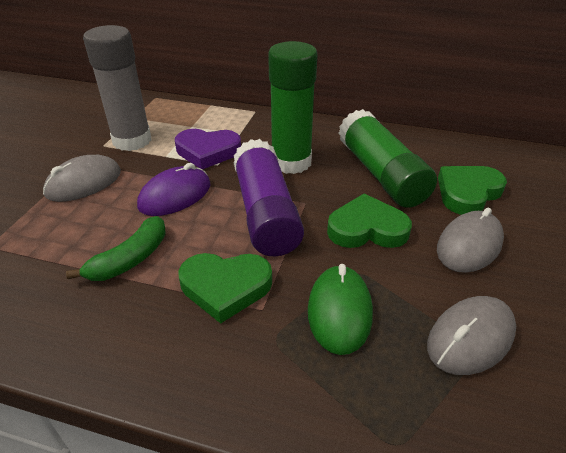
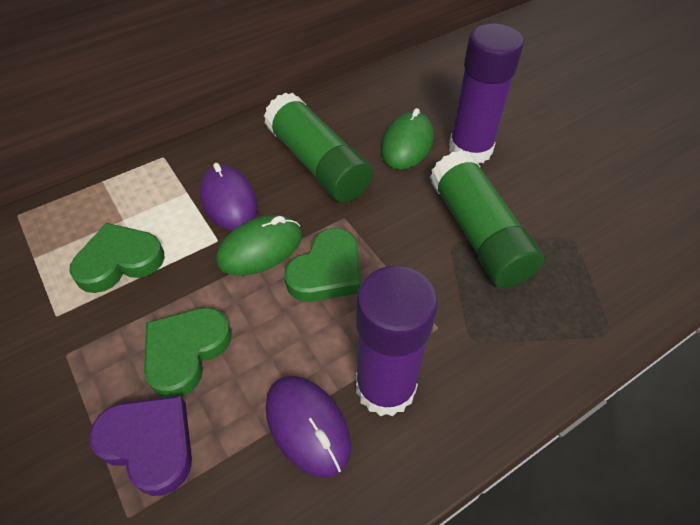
green banana: [66,216,166,281] = 1 -> none = 0
green mouse: [308,264,373,355] = 1 -> [216,215,302,276] [381,108,433,170] = 2
grey glue stick: [83,25,152,151] = 1 -> none = 0
grey mouse: [43,155,121,202] [427,296,516,375] [437,208,504,273] = 3 -> none = 0
purple glue stick: [233,139,304,256] = 1 -> [356,266,438,416] [449,23,524,163] = 2
purple mouse: [137,163,210,216] = 1 -> [200,163,258,230] [266,376,351,477] = 2

